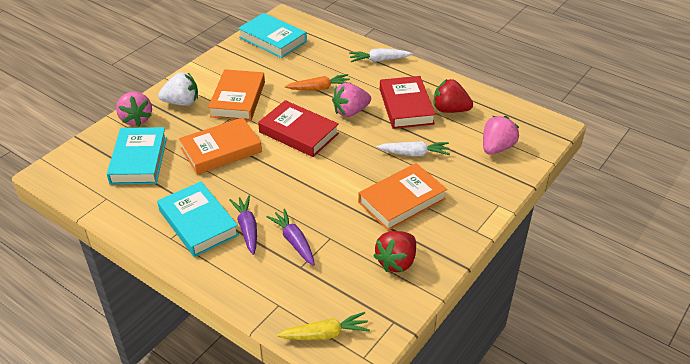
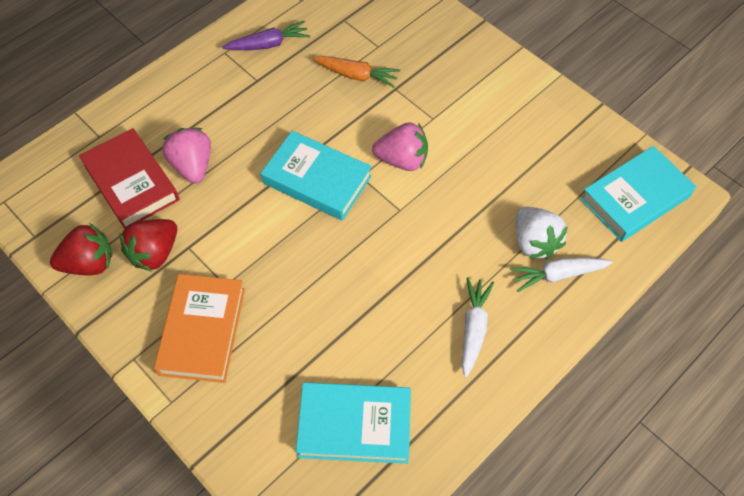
orange book: [179,117,262,175] [208,69,265,121] [358,163,447,231] = 3 -> [154,274,245,383] = 1
pink strawberry: [116,92,152,126] [332,83,371,117] [483,116,519,155] = 3 -> [162,128,211,184] [372,122,428,171] = 2
purple carrot: [229,195,257,255] [266,209,315,266] = 2 -> [222,21,310,50] = 1
red book: [258,100,339,157] [380,76,436,129] = 2 -> [79,128,180,229] = 1
yellow carrot: [277,312,370,340] = 1 -> none = 0

